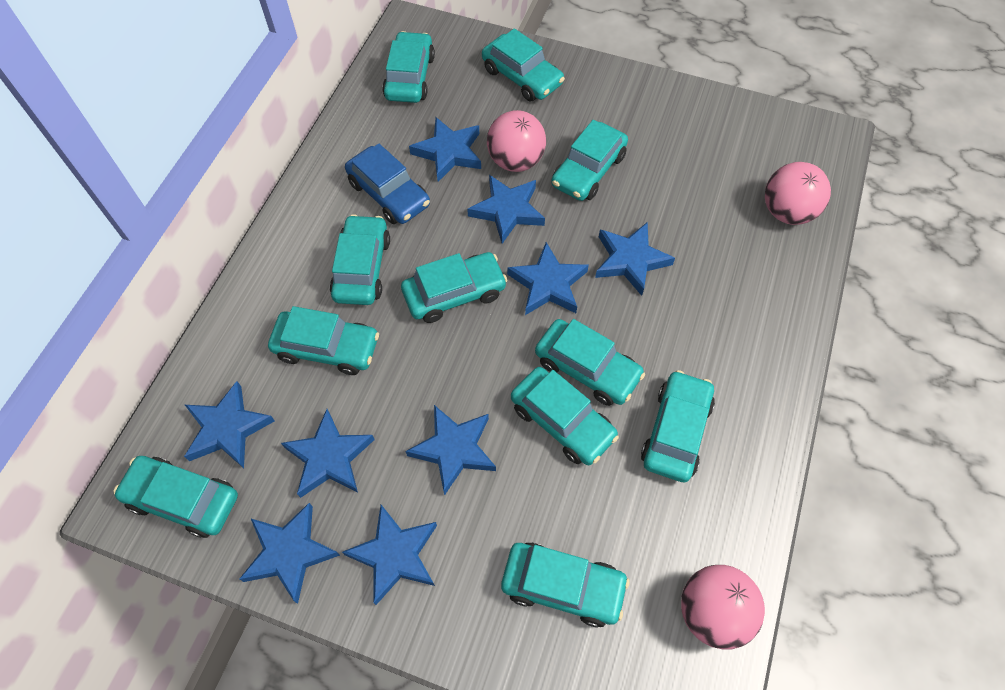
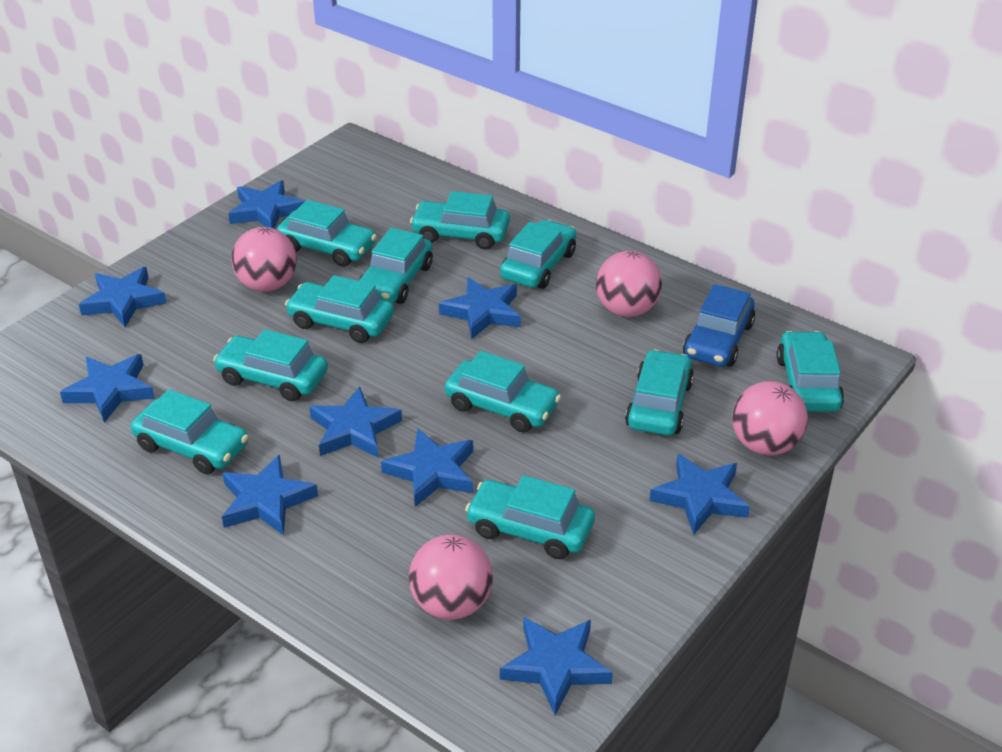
pink ball: [487,110,546,172] [681,565,765,650] [765,162,831,225] = 3 -> [231,227,297,292] [409,535,493,620] [596,251,662,317] [732,381,808,455] = 4

